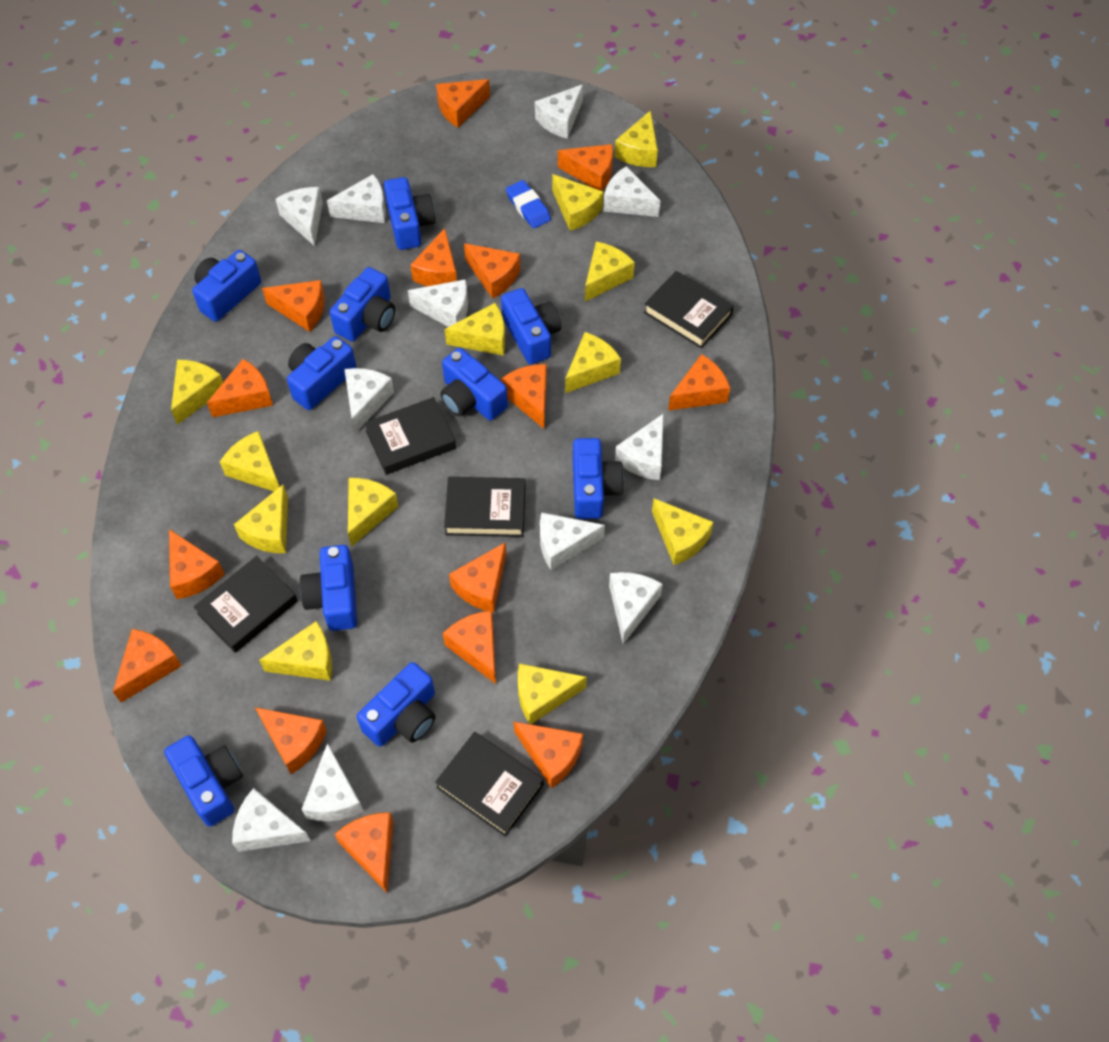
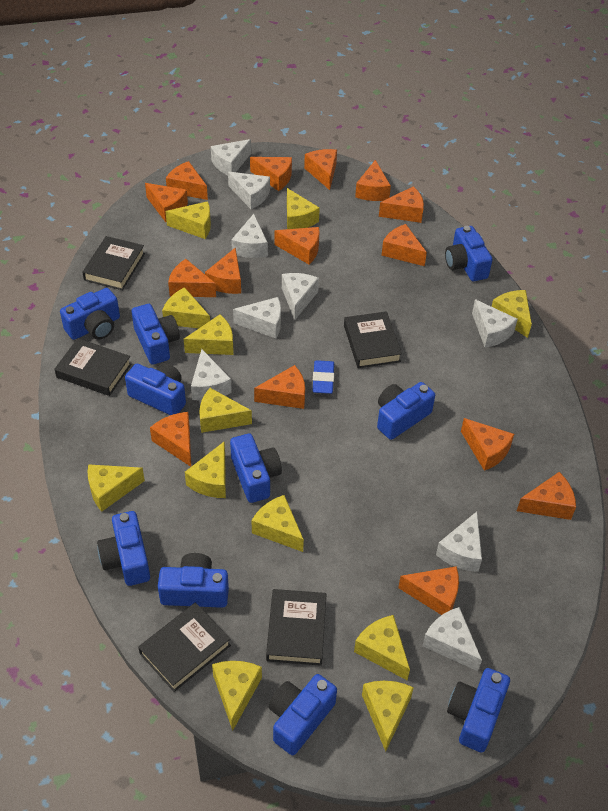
white cheese: [232,788,311,852] [276,187,323,246] [301,743,364,821] [327,174,386,223] [344,368,394,433] [408,279,468,327] [535,84,583,139] [540,512,605,570] [603,166,660,217] [609,572,663,644] [615,413,664,480] = 11 -> [191,349,232,401] [211,139,251,175] [228,172,270,209] [231,214,268,258] [233,297,281,338] [282,273,319,320] [422,607,482,671] [436,512,482,572] [472,299,518,348] = 9

